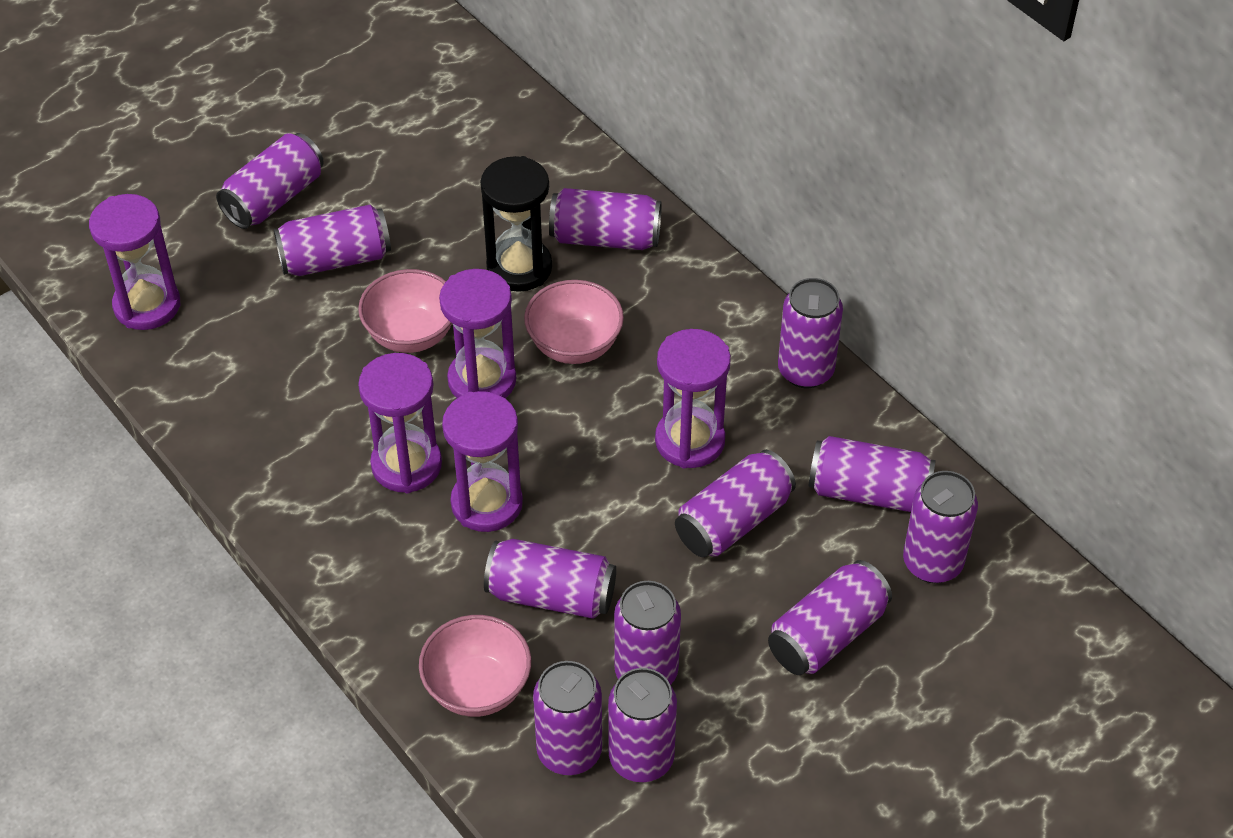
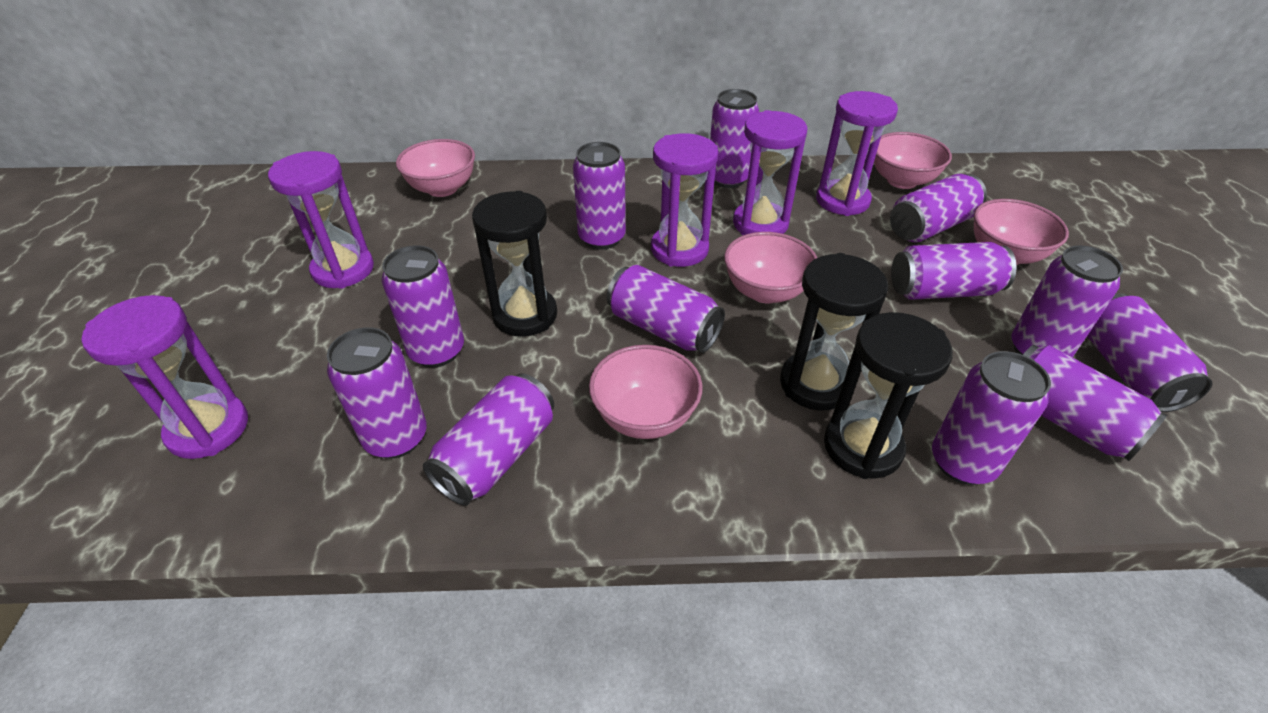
black hourglass: [480,156,552,292] = 1 -> [472,191,557,337] [780,253,888,411] [824,312,953,479] = 3
pink bowl: [358,269,452,353] [419,615,531,717] [524,280,624,364] = 3 -> [396,139,475,197] [589,345,703,439] [724,232,817,303] [874,132,952,189] [974,199,1069,265] = 5

